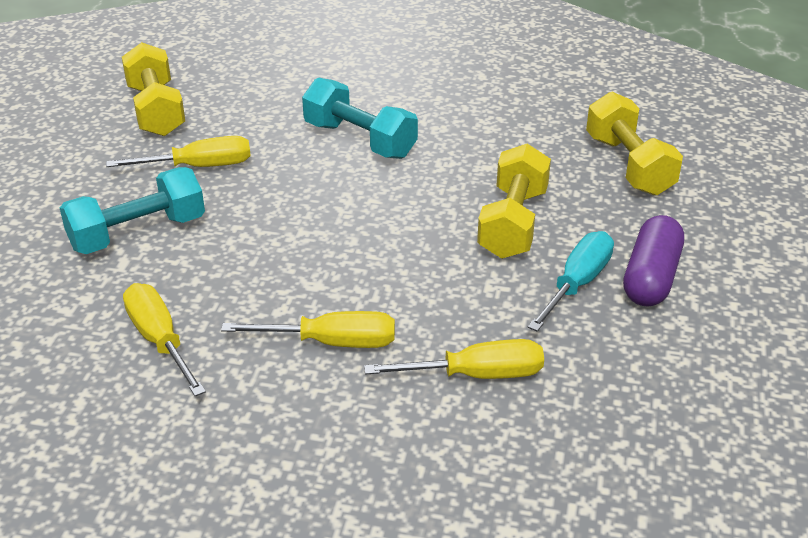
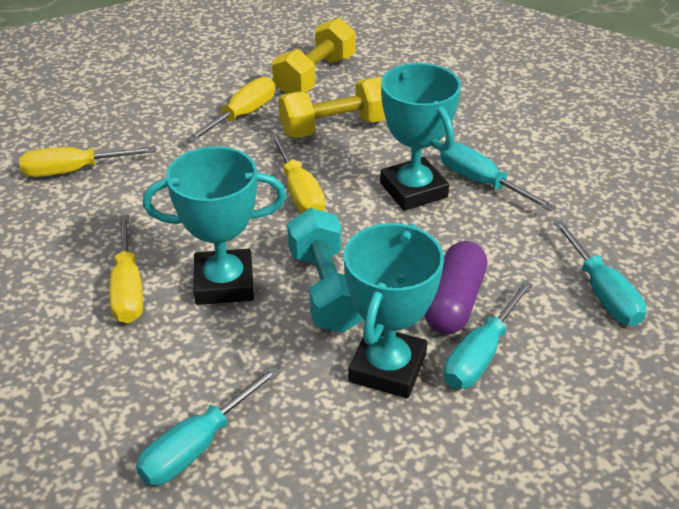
turquoise dumbbell: [60,167,205,254] [302,78,418,159] = 2 -> [287,208,364,333] = 1
turquoise screwdriver: [528,231,614,332] = 1 -> [136,366,280,485] [440,142,556,211] [444,280,533,389] [553,220,646,326] = 4
turquoise trophy: none = 0 -> [143,146,286,305] [344,223,444,398] [380,63,461,211] = 3
yellow dumbbell: [122,42,185,137] [477,144,551,259] [586,92,683,196] = 3 -> [272,18,356,94] [279,77,386,138] = 2

